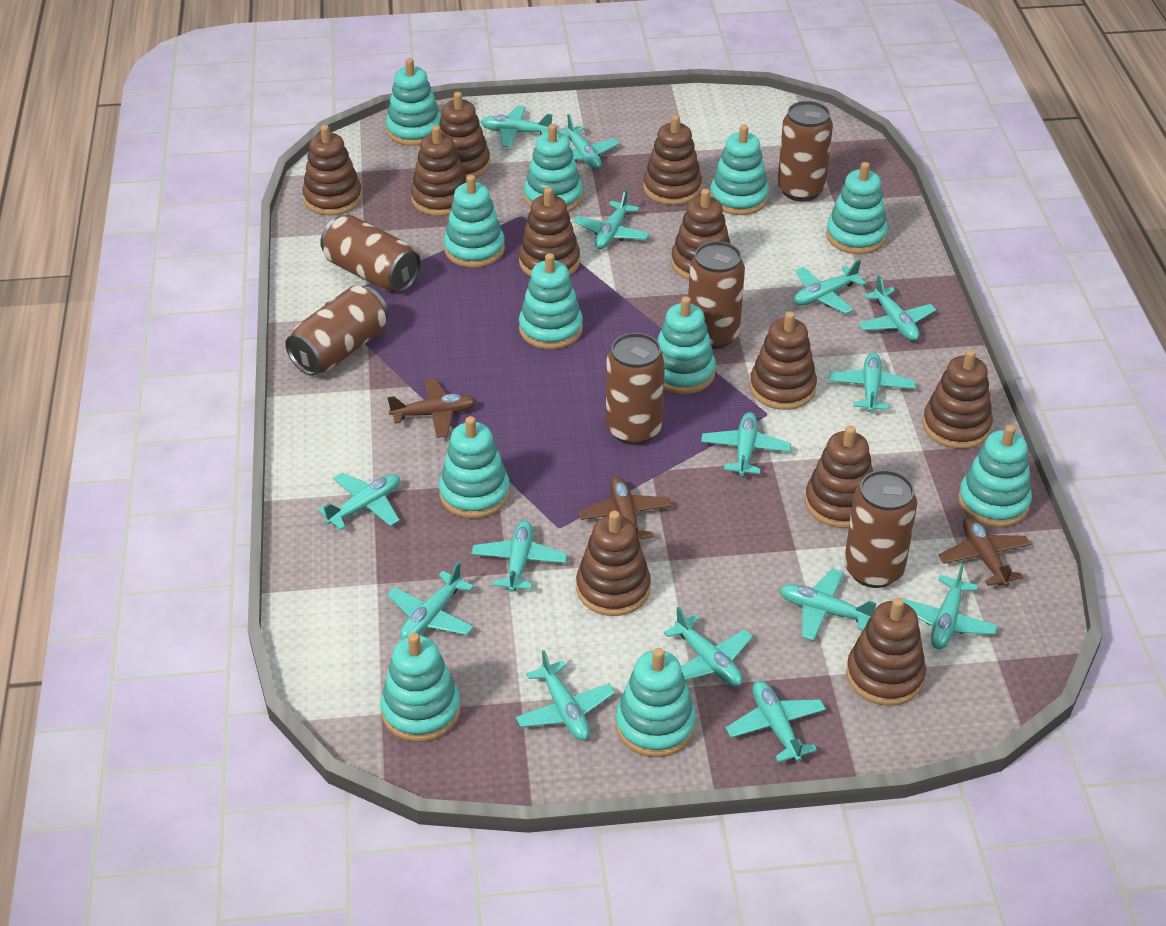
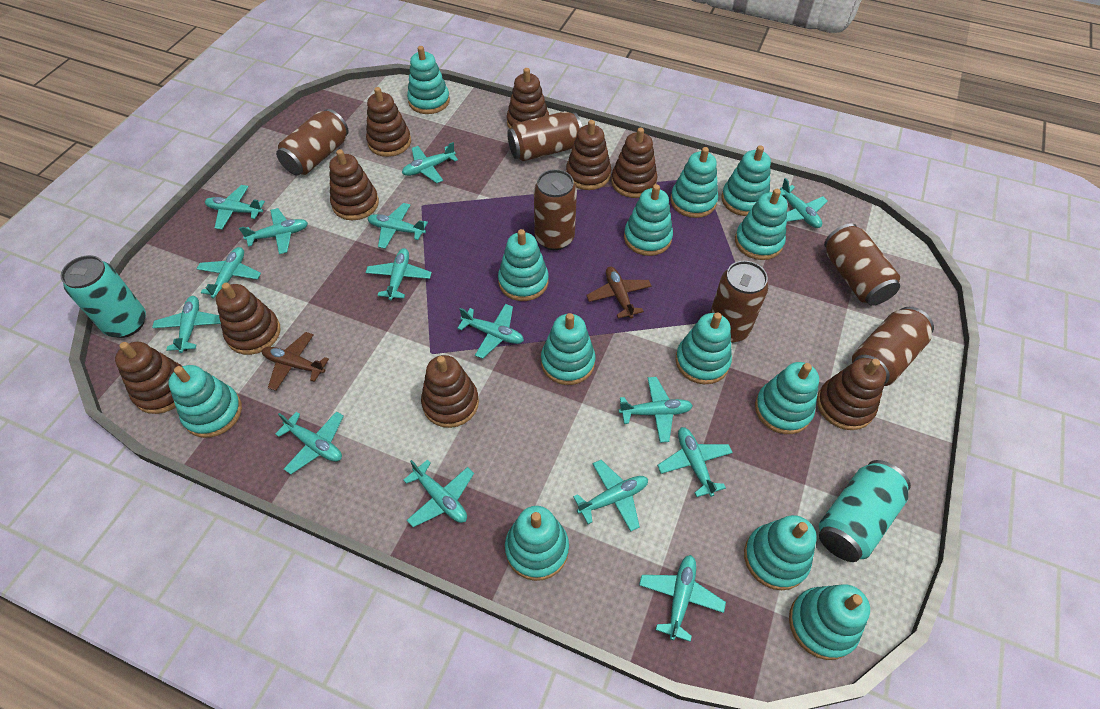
brown plane: [387,378,476,438] [579,476,672,539] [938,517,1031,587] = 3 -> [262,332,329,391] [586,267,652,319] = 2
brown stacking toy: [302,125,362,216] [411,125,467,216] [439,92,490,178] [519,187,580,276] [576,511,651,616] [643,115,702,205] [671,189,731,280] [750,311,817,410] [805,426,873,528] [846,598,926,706] [923,349,993,449] = 11 -> [115,342,182,414] [216,283,280,355] [329,149,379,220] [366,87,411,157] [421,355,479,428] [507,68,549,129] [566,120,611,190] [611,127,658,198] [817,358,886,430] = 9
turquoise can: none = 0 -> [60,255,146,338] [819,460,911,562] = 2
turquoise stacking toy: [381,633,460,742] [386,58,441,146] [439,416,510,518] [444,175,505,268] [519,253,583,349] [524,124,583,212] [616,648,696,757] [658,296,716,394] [710,125,769,215] [826,162,888,254] [958,425,1032,527] = 11 -> [168,365,242,438] [407,46,450,114] [498,229,549,301] [505,506,569,581] [541,313,595,385] [624,184,673,256] [670,147,718,218] [675,312,732,384] [721,145,771,216] [735,189,788,260] [744,515,817,590] [755,362,819,434] [789,584,870,660] = 13

